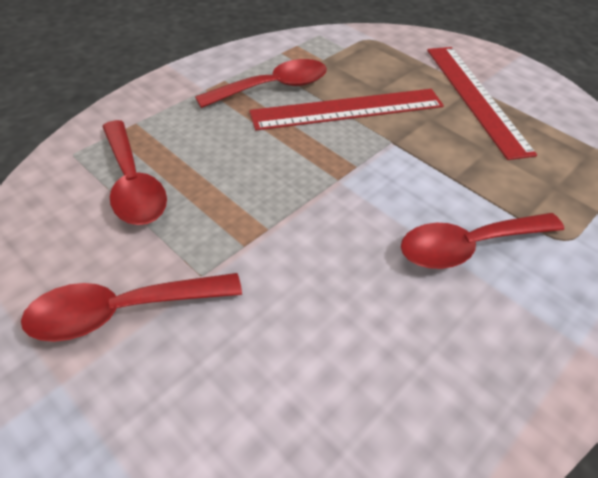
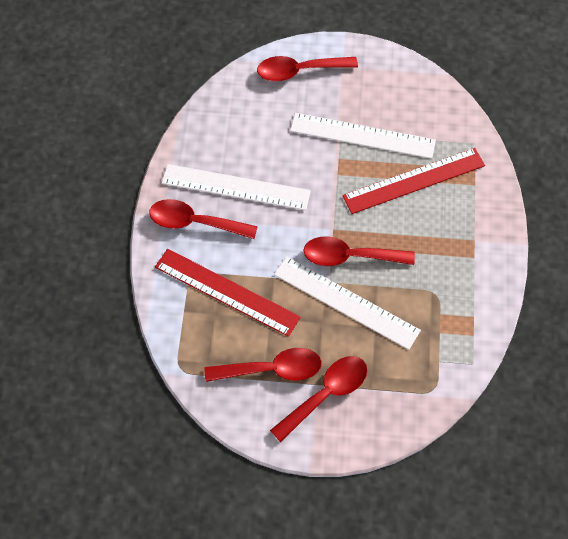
red spoon: [21,273,242,342] [102,120,167,225] [195,59,327,108] [401,213,564,269] = 4 -> [149,199,258,239] [205,348,322,382] [257,56,358,81] [270,356,367,442] [304,236,415,266] = 5
white ruler: none = 0 -> [162,164,311,210] [274,256,421,350] [290,113,436,159] = 3

